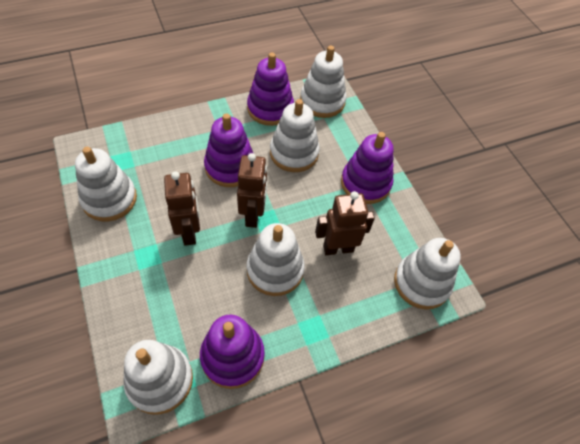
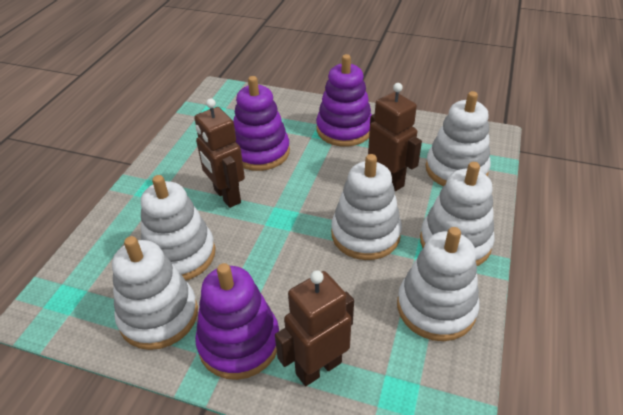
purple stacking toy: [200,315,265,389] [204,113,254,187] [247,53,294,126] [341,132,394,204] = 4 -> [195,263,279,380] [233,76,290,171] [316,54,372,147] = 3

